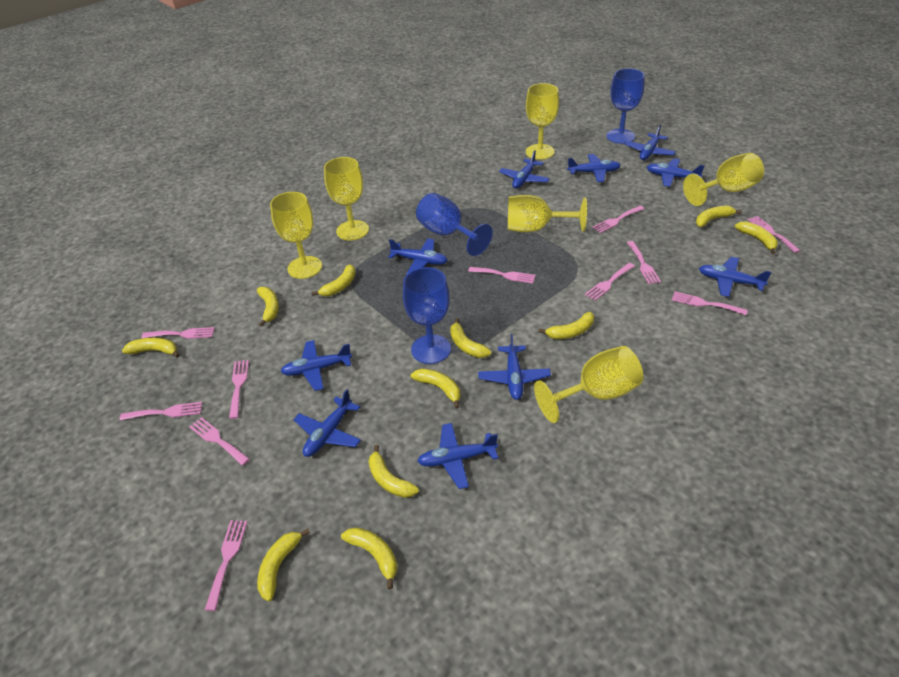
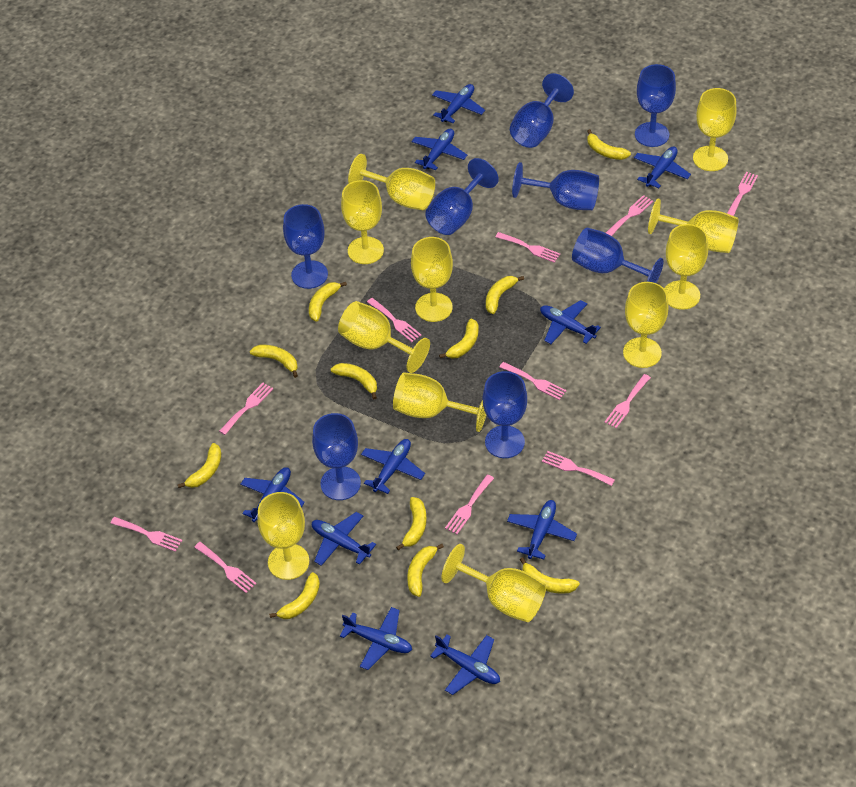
blue goblet: [403,267,451,364] [416,193,493,256] [606,68,644,144] = 3 -> [283,204,328,289] [312,413,361,500] [425,158,499,235] [483,371,527,458] [510,73,574,148] [512,162,599,210] [572,228,664,283] [635,64,676,147] = 8
yellow goblet: [270,192,322,279] [324,157,369,241] [508,195,587,232] [526,83,559,160] [534,346,643,423] [683,153,764,206] = 6 -> [257,492,309,580] [338,301,430,373] [341,180,384,264] [348,154,435,210] [393,372,486,432] [411,237,453,322] [441,544,546,622] [623,282,669,368] [648,198,739,253] [664,224,708,310] [693,88,737,171] = 11

